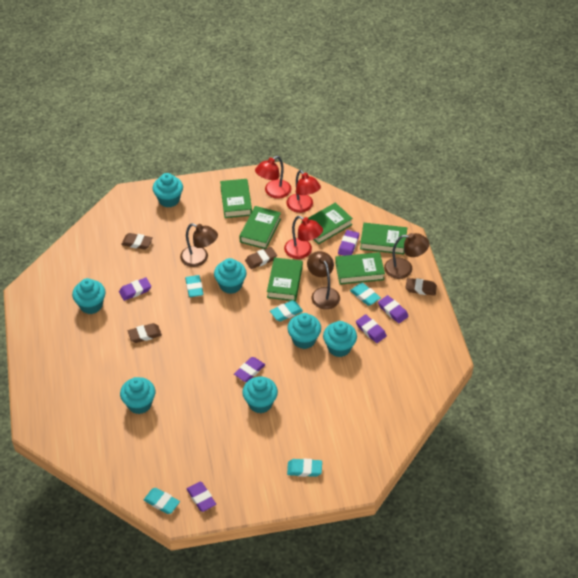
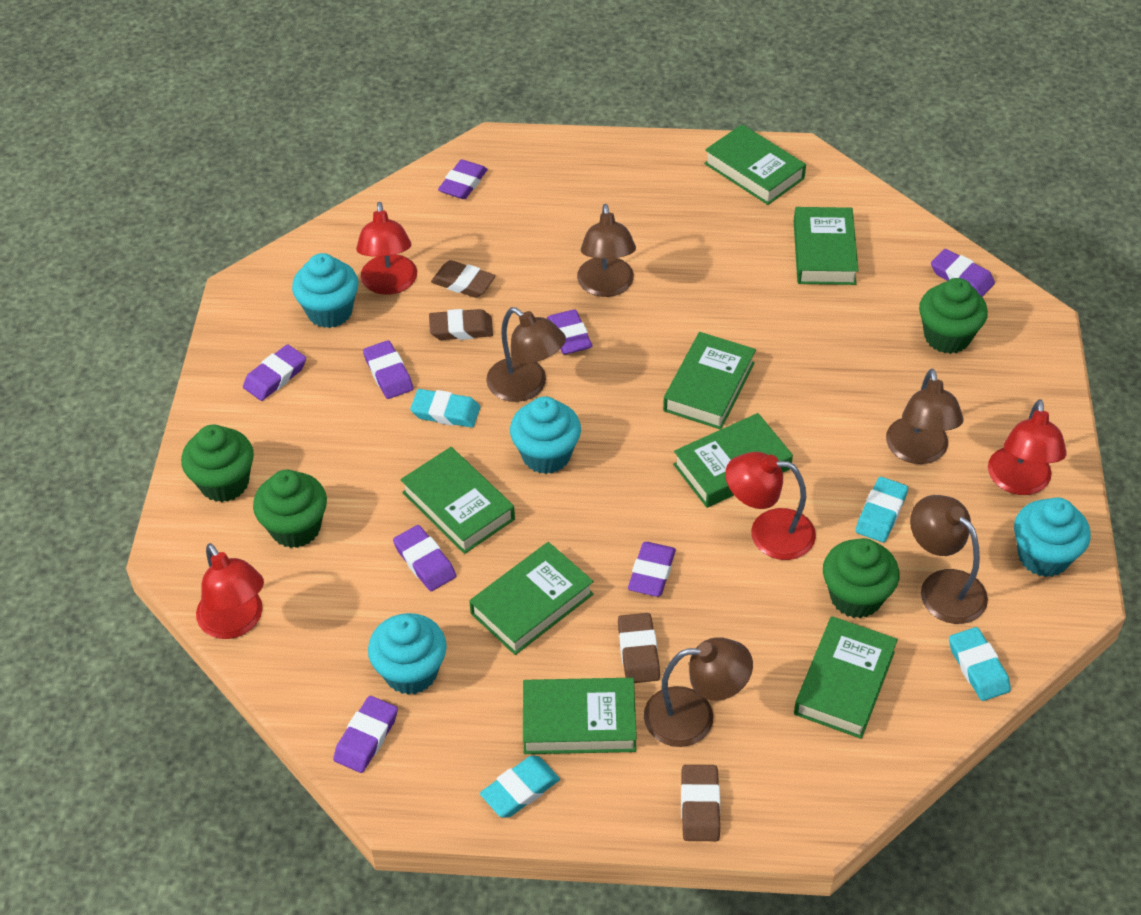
brown lamp: [180,223,218,267] [307,251,340,309] [384,233,430,279] = 3 -> [486,307,566,402] [577,204,636,297] [644,637,753,747] [886,369,964,464] [910,495,988,624] = 5
green book: [220,179,252,218] [239,206,281,249] [267,257,303,301] [301,203,353,244] [335,252,385,285] [360,223,407,254] = 6 -> [401,447,515,554] [469,542,594,655] [523,678,637,754] [663,332,756,430] [673,413,793,508] [704,124,806,205] [794,207,859,285] [794,616,898,739] = 8
green cupcake: none = 0 -> [181,424,254,502] [253,470,327,548] [823,538,900,618] [919,278,988,354] = 4
purple eraser: [119,277,151,301] [187,482,216,512] [234,357,265,382] [338,230,359,256] [356,314,387,343] [378,295,409,323] = 6 -> [243,344,306,401] [333,696,398,773] [363,340,413,399] [393,525,456,591] [438,159,488,199] [547,309,592,355] [628,542,676,597] [931,249,995,297] = 8
red lamp: [255,156,291,199] [284,216,323,259] [286,170,321,213] = 3 -> [196,543,264,639] [356,202,417,295] [725,452,816,560] [988,399,1067,495] = 4
turquoise cupcake: [72,278,106,314] [120,377,155,414] [153,173,183,208] [214,258,247,294] [242,376,278,413] [287,313,321,349] [323,321,357,357] = 7 -> [292,253,359,328] [368,613,447,695] [510,396,581,474] [1014,497,1091,577] = 4
turquoise eraser: [144,488,180,514] [185,275,203,297] [270,300,303,322] [287,459,322,477] [350,283,381,306] = 5 -> [410,389,480,428] [480,756,560,817] [856,477,908,542] [949,627,1011,701] = 4

